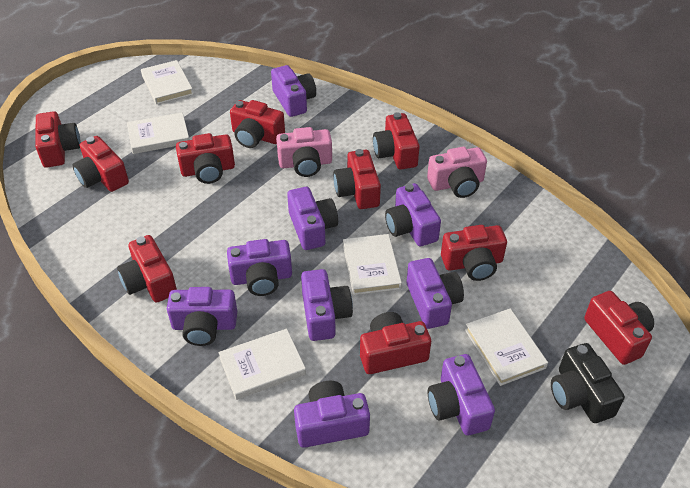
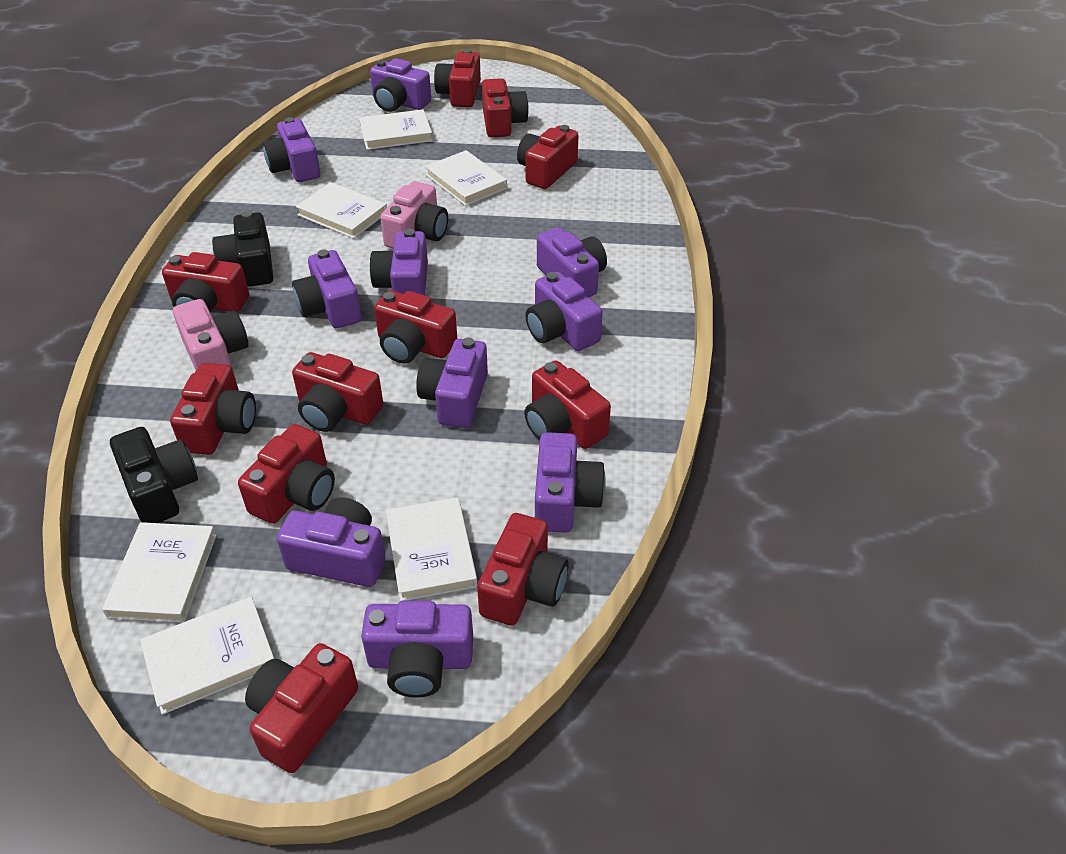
black camera: [551,343,625,423] = 1 -> [110,427,198,523] [212,211,273,287] = 2
purple camera: [167,287,237,346] [227,239,292,296] [271,65,316,117] [287,187,338,250] [294,381,370,448] [301,269,353,341] [385,183,441,246] [407,258,464,329] [428,354,495,436] = 9 -> [263,117,320,182] [277,497,385,587] [292,249,361,328] [361,601,473,698] [370,58,431,112] [370,229,428,295] [416,338,488,428] [525,272,603,351] [535,432,606,533] [537,227,607,297] = 10
red camera: [35,111,81,168] [72,136,129,192] [117,235,177,303] [176,133,235,184] [230,100,285,148] [334,149,381,209] [360,312,431,374] [373,112,420,169] [441,225,507,281] [584,291,654,365] = 10 -> [162,252,249,312] [170,363,256,455] [238,424,335,524] [245,643,358,773] [292,352,383,432] [374,290,457,364] [434,49,481,107] [477,513,569,626] [482,78,529,137] [517,125,579,189] [524,360,611,449] = 11
white book: [127,112,189,154] [141,60,193,105] [218,329,306,400] [343,234,402,295] [465,308,548,386] = 5 -> [102,522,216,623] [140,597,274,715] [296,182,387,239] [359,109,433,150] [386,497,477,601] [425,150,507,206] = 6

